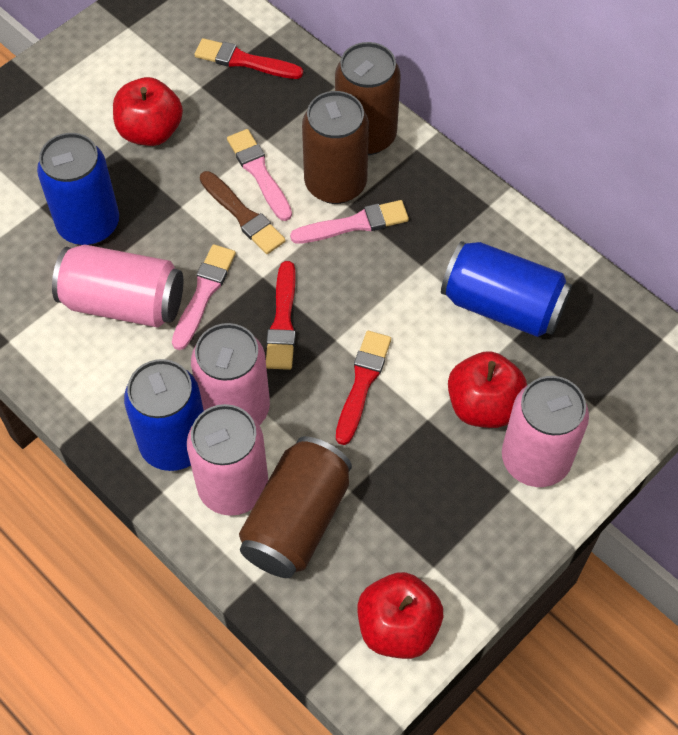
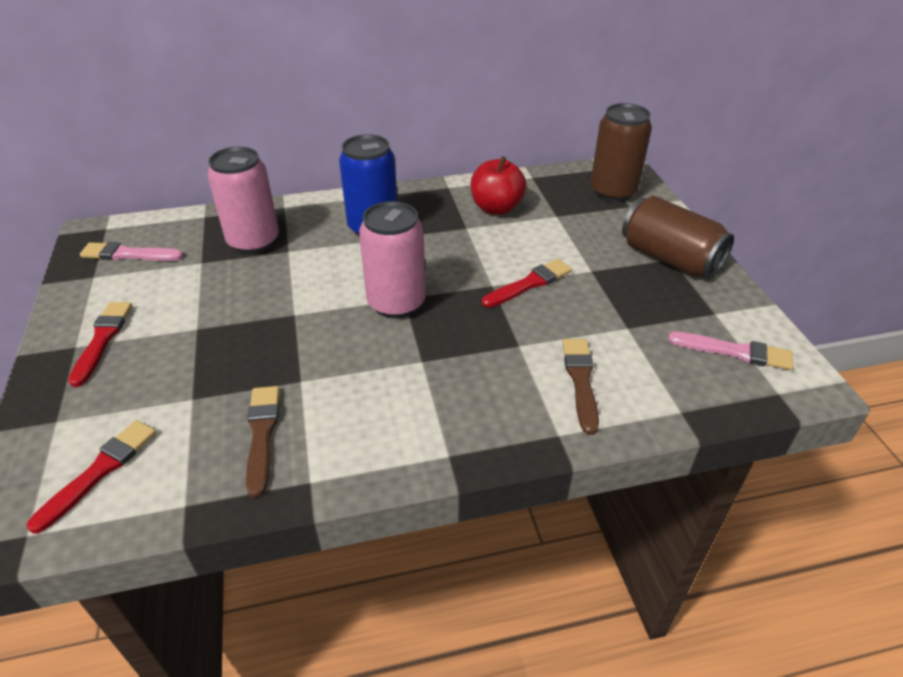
blue can: [37,133,119,245] [124,359,204,471] [441,241,572,337] = 3 -> [339,134,397,236] = 1
brown brush: [200,171,286,254] = 1 -> [246,386,280,498] [562,339,599,435] = 2
brown can: [239,436,352,578] [302,91,369,204] [335,42,401,155] = 3 -> [590,103,652,202] [622,196,734,279] = 2
pink brush: [172,244,236,350] [227,129,292,221] [290,200,409,244] = 3 -> [80,242,183,261] [668,332,793,370] = 2
pink can: [52,245,183,328] [187,404,268,516] [191,323,270,425] [502,376,589,487] = 4 -> [207,147,279,254] [359,201,426,318] = 2
red apple: [113,77,183,146] [357,572,443,659] [448,351,527,428] = 3 -> [471,156,526,215] = 1

